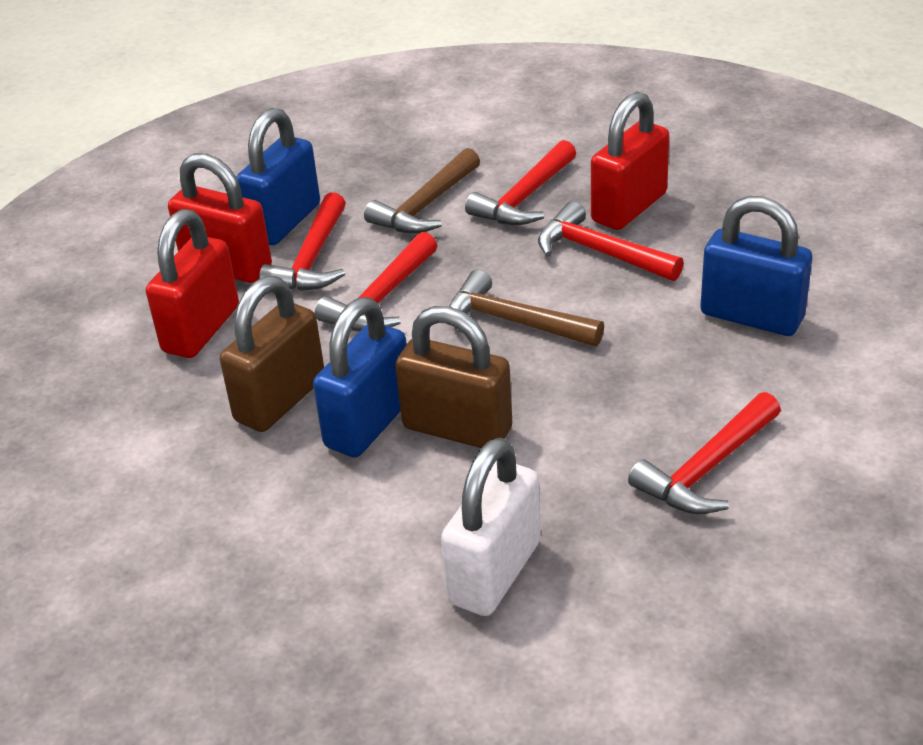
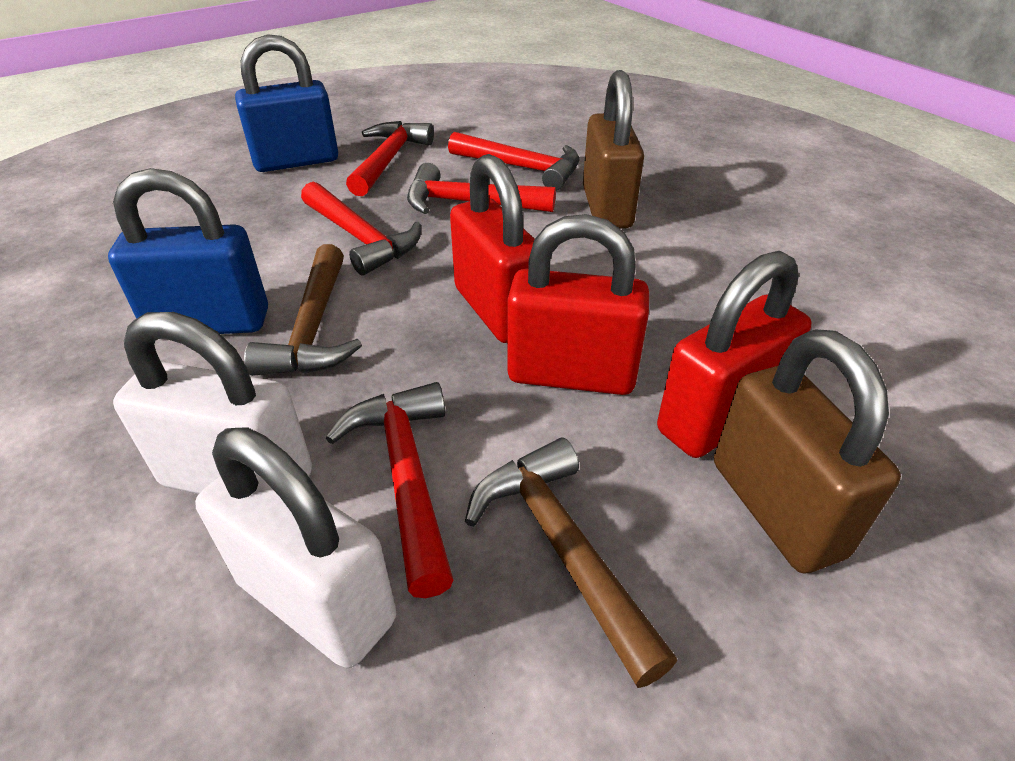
blue padlock: [237,108,320,245] [313,297,407,457] [700,196,812,336] = 3 -> [108,168,268,334] [235,34,338,172] = 2
white padlock: [441,438,541,616] = 1 -> [113,312,312,494] [195,427,396,668] = 2

